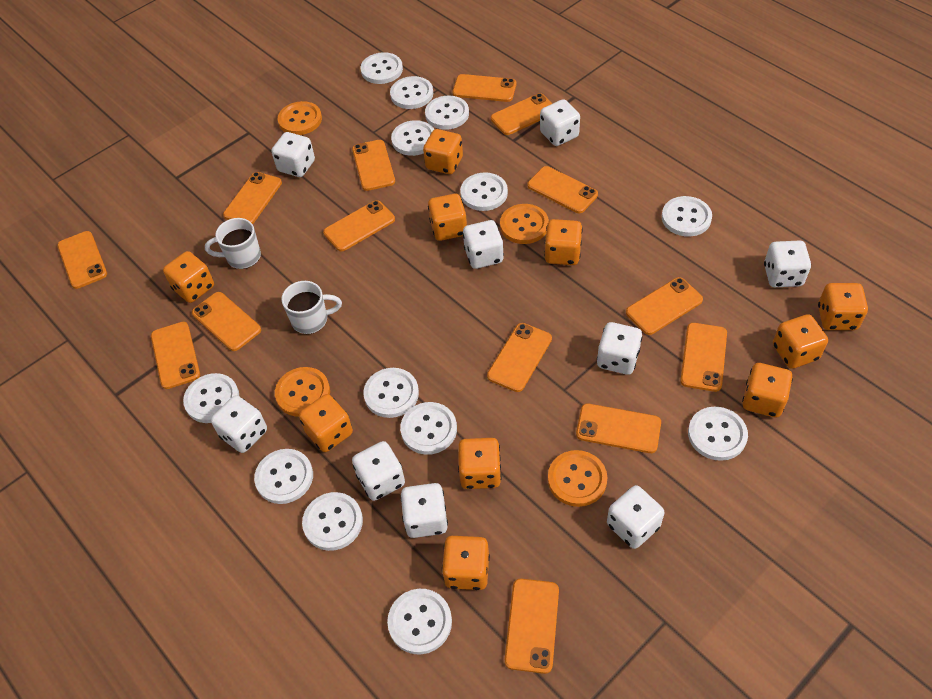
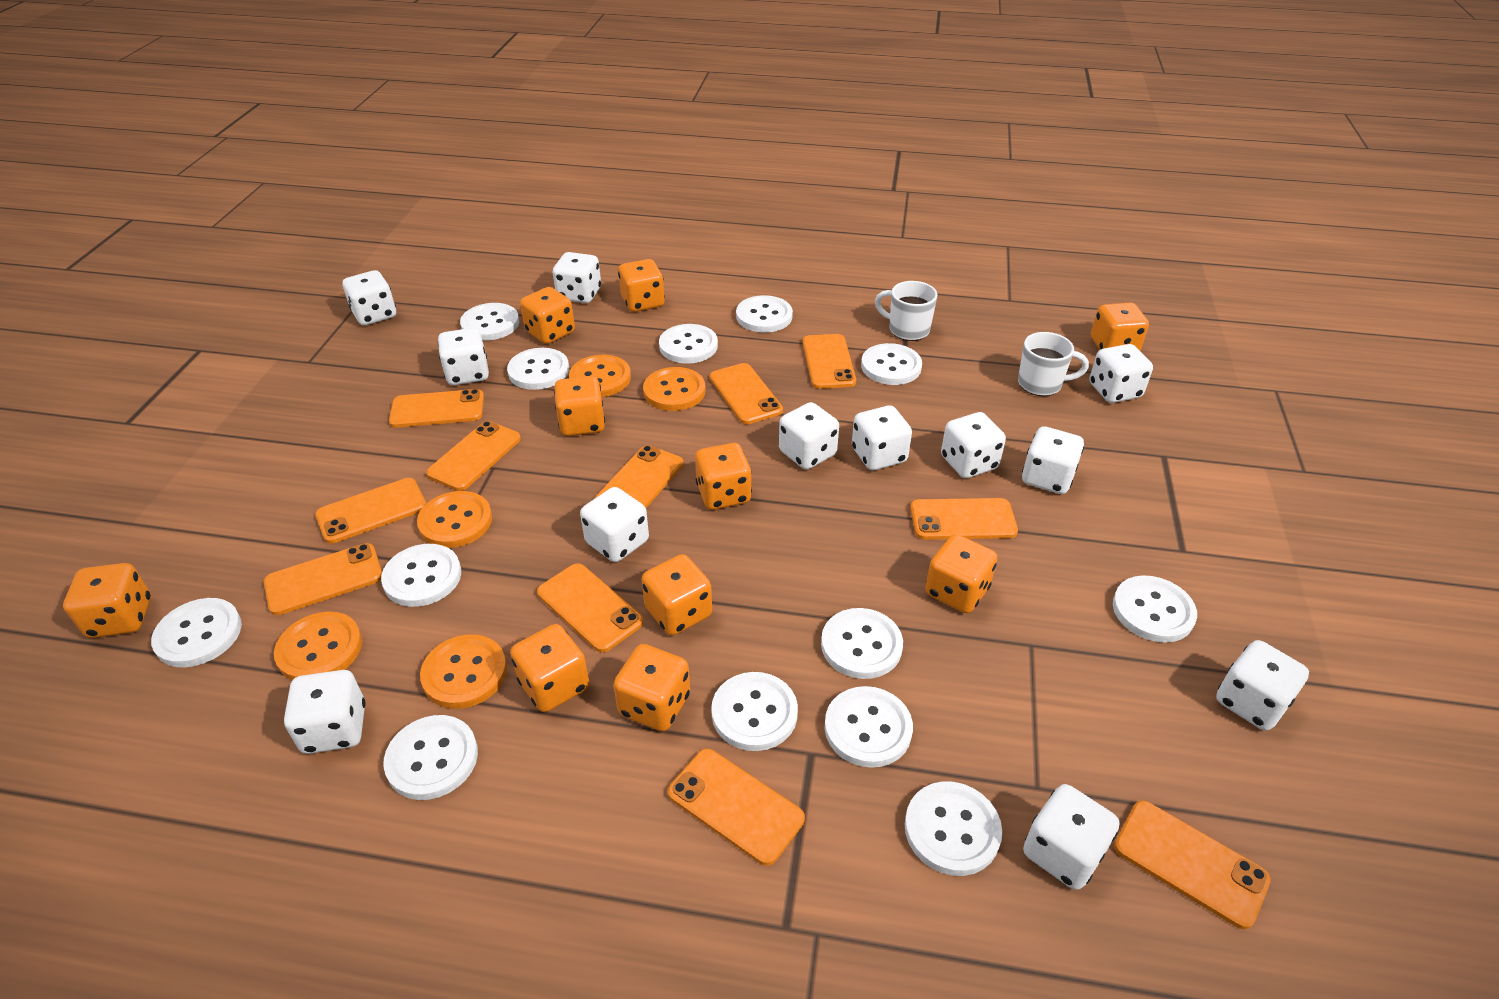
orange button: [275,367,330,417] [278,101,322,135] [500,204,549,244] [548,450,607,507] = 4 -> [274,612,362,680] [417,491,492,548] [420,634,507,709] [569,355,631,397] [643,367,706,411] = 5
orange phone: [57,231,107,289] [151,322,200,389] [192,292,261,351] [223,172,282,224] [323,200,395,251] [352,140,395,191] [453,74,516,102] [487,323,552,392] [491,93,552,135] [505,579,559,674] [527,166,598,213] [576,404,661,453] [626,277,703,335] [680,323,727,392] = 14 -> [264,543,382,615] [315,478,426,544] [389,389,484,428] [426,421,521,491] [537,563,643,652] [594,445,683,508] [668,749,805,866] [710,363,783,424] [803,334,856,389] [910,498,1018,540] [1114,801,1271,929] = 11
white dice: [211,395,267,453] [271,132,315,177] [352,441,405,501] [400,483,448,538] [463,220,504,269] [540,99,580,146] [597,322,642,375] [607,485,664,549] [764,241,811,287] = 9 -> [284,670,366,754] [343,270,396,325] [438,328,489,385] [553,252,601,303] [580,487,649,562] [779,402,839,469] [852,405,912,470] [941,412,1006,478] [1022,426,1084,494] [1023,784,1119,890] [1089,344,1153,403] [1216,640,1309,731] = 12

